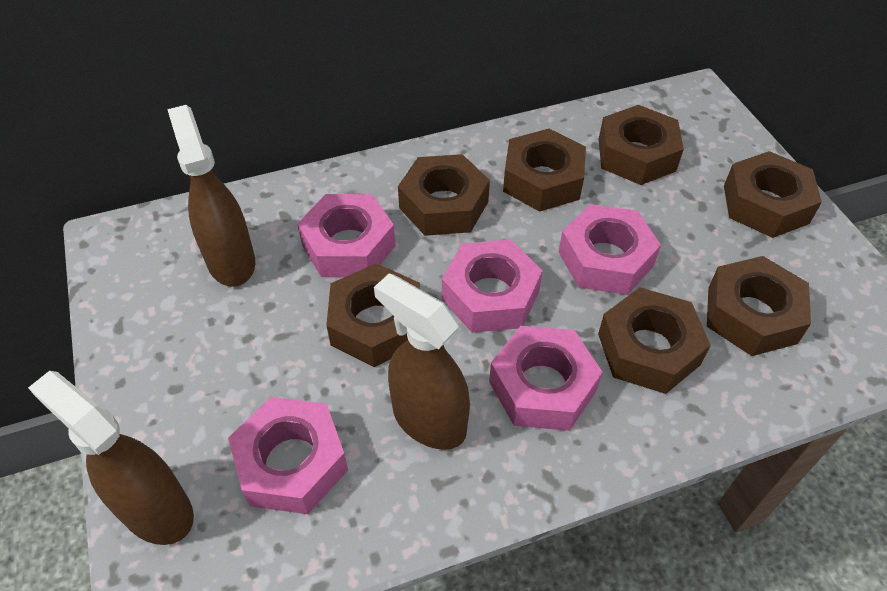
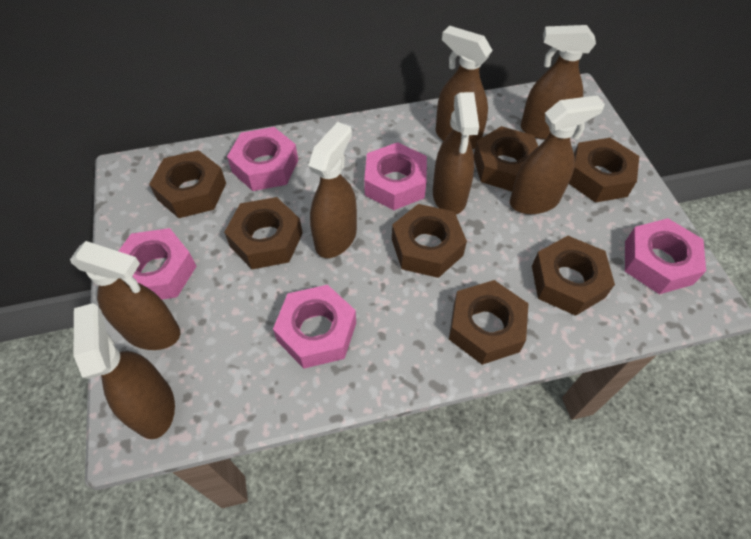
brown spray bottle: [28,371,194,545] [167,105,255,287] [374,273,470,450] = 3 -> [70,241,180,350] [74,303,175,439] [308,122,357,258] [433,92,479,215] [436,26,493,149] [510,95,605,214] [521,25,596,140] = 7

